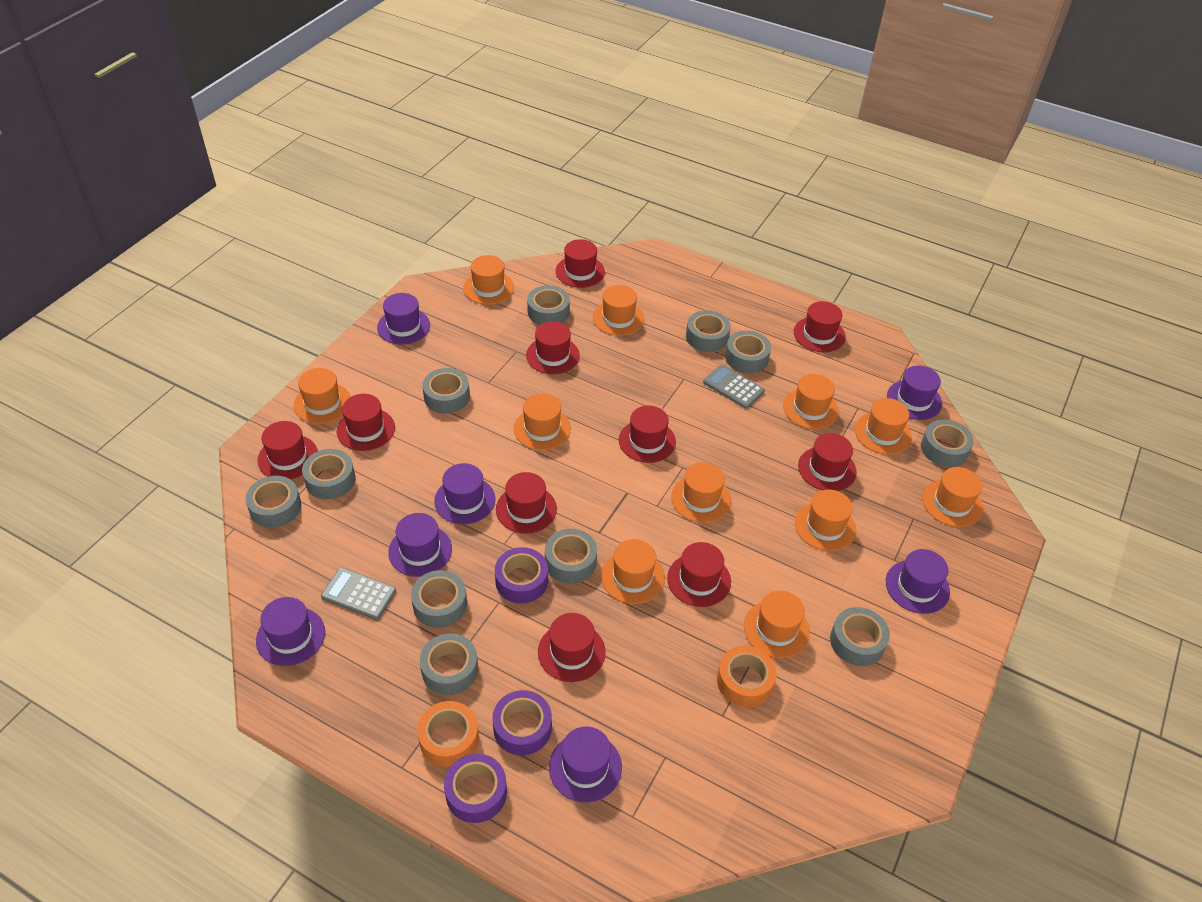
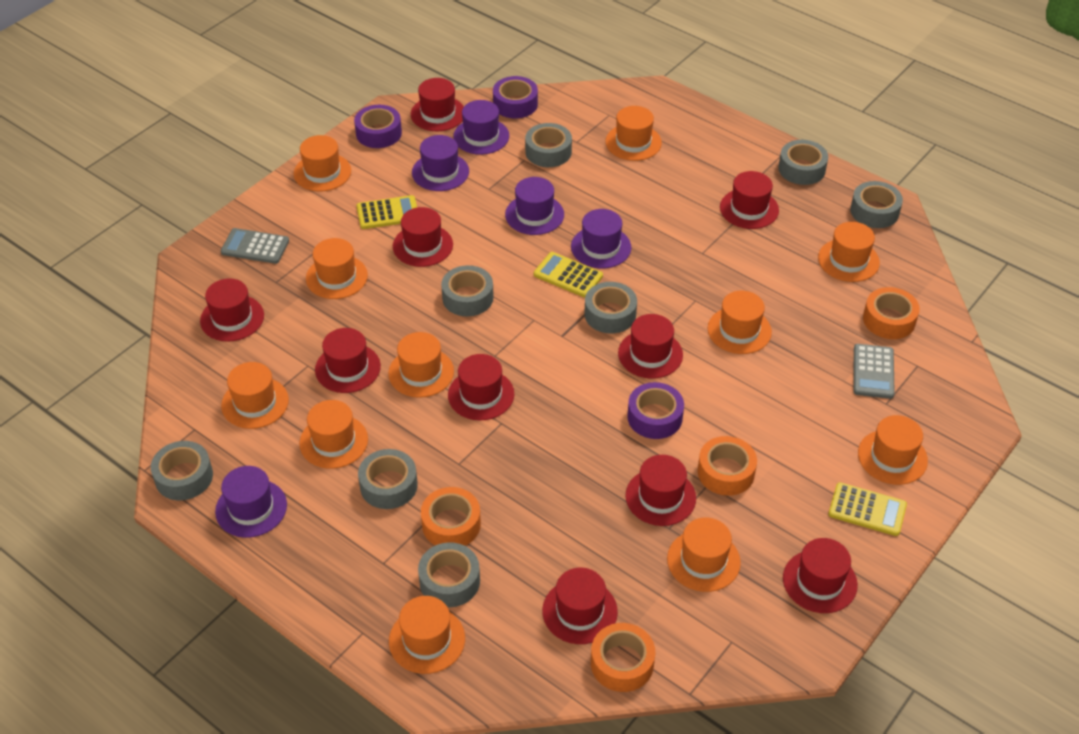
grey tape: [245,476,301,528] [302,449,355,499] [411,570,467,628] [420,633,478,695] [422,368,470,414] [527,285,570,325] [545,529,597,583] [686,310,731,352] [725,330,771,373] [830,607,890,666] [921,419,974,467] = 11 -> [151,441,213,500] [358,449,418,509] [418,542,480,607] [441,265,494,316] [525,123,572,167] [585,282,637,334] [778,140,828,185] [850,181,903,228] = 8
orange tape: [417,701,479,767] [717,646,777,707] = 2 -> [421,487,481,546] [591,623,655,692] [697,436,757,496] [863,287,920,339] = 4
purple hat: [256,597,325,666] [377,293,430,345] [388,513,452,577] [434,463,495,524] [549,726,622,802] [886,549,950,614] [887,366,942,420] = 7 -> [215,466,287,538] [412,135,469,191] [453,100,509,155] [505,177,564,235] [571,209,631,269] = 5
yellow calculator: none = 0 -> [356,195,417,229] [534,252,603,297] [828,482,907,536] = 3

